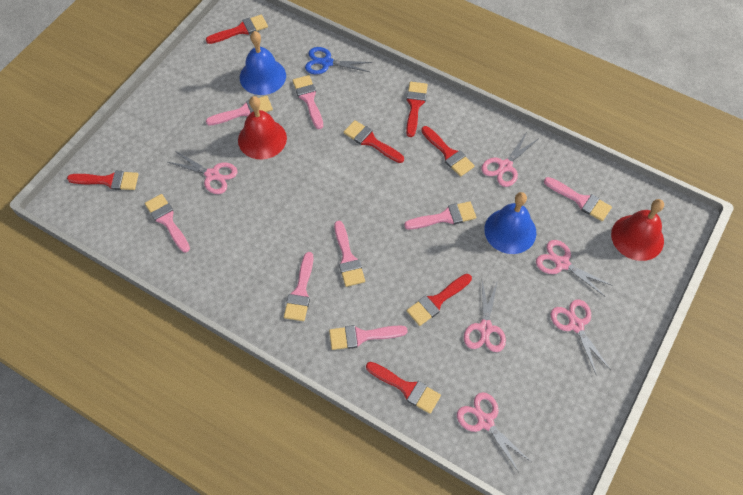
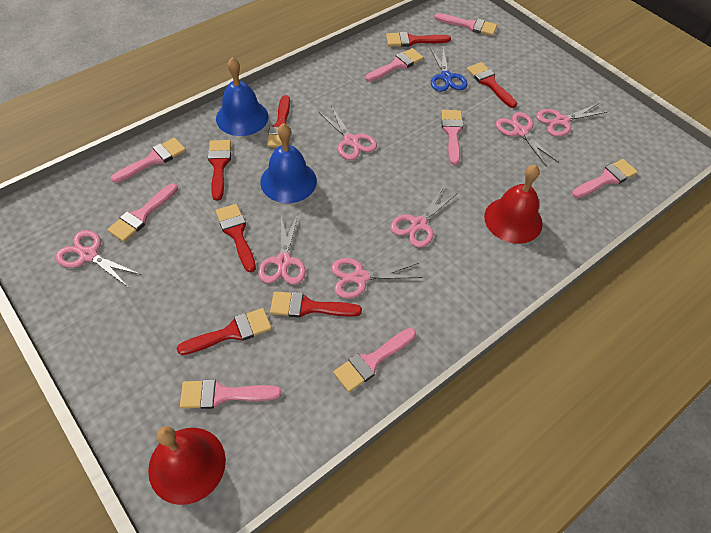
pink scissors: [168,151,238,194] [457,392,531,473] [464,280,506,352] [481,132,538,187] [536,240,613,296] [550,299,611,376] = 6 -> [56,230,142,287] [258,214,306,284] [319,106,377,160] [331,258,423,299] [391,186,458,248] [496,112,559,167] [536,103,607,137] = 7

